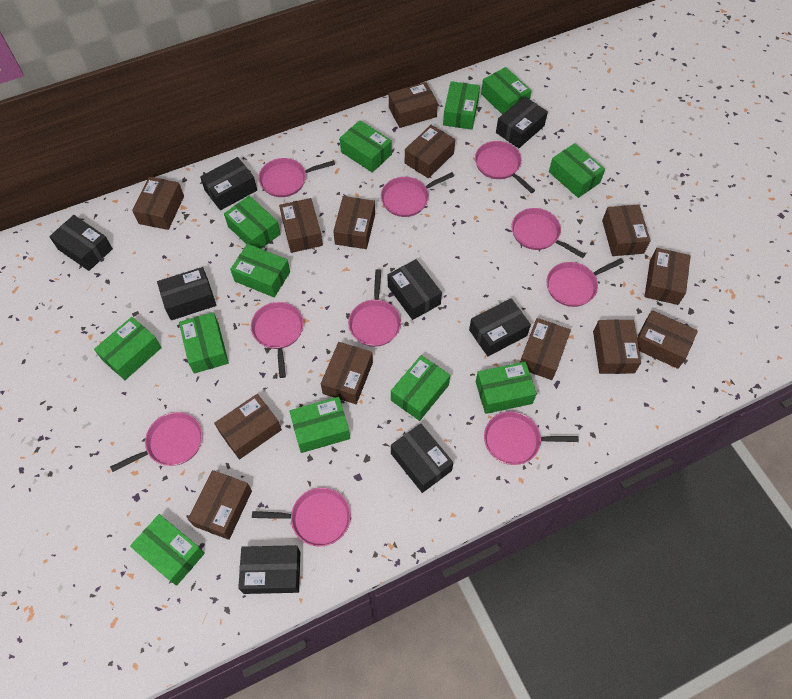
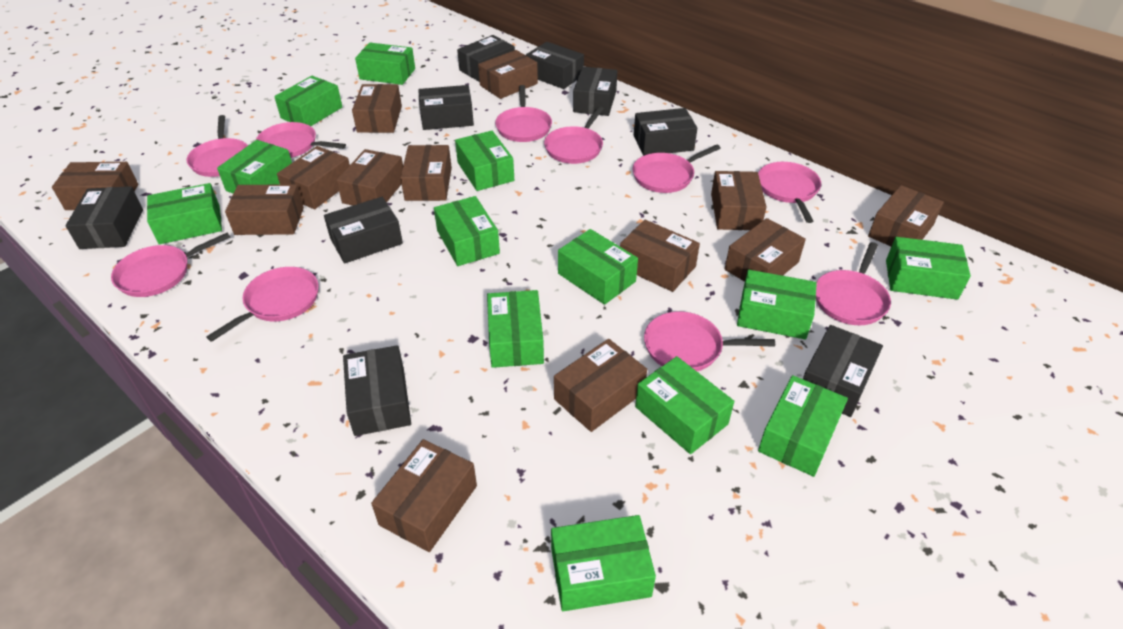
black box: [49,215,113,271] [157,267,216,320] [200,157,257,210] [238,545,300,594] [388,259,442,320] [391,423,454,493] [469,298,531,356] [496,96,548,148] = 8 -> [65,186,143,249] [324,197,403,264] [343,345,411,436] [418,85,474,130] [457,35,515,82] [526,42,584,89] [573,67,617,116] [634,108,697,156] [803,325,883,417] = 9
green box: [94,317,162,380] [130,514,205,586] [179,312,229,373] [224,196,281,249] [230,244,290,297] [289,397,350,453] [340,120,392,173] [391,355,450,421] [443,81,480,130] [476,362,537,414] [481,67,532,115] [549,143,605,198] = 12 -> [147,183,222,244] [217,140,292,194] [274,76,342,126] [355,43,415,85] [434,196,500,266] [455,131,514,191] [487,290,544,368] [551,515,656,611] [558,229,638,305] [635,356,734,454] [737,270,817,340] [758,375,848,477] [886,237,971,300] = 13

